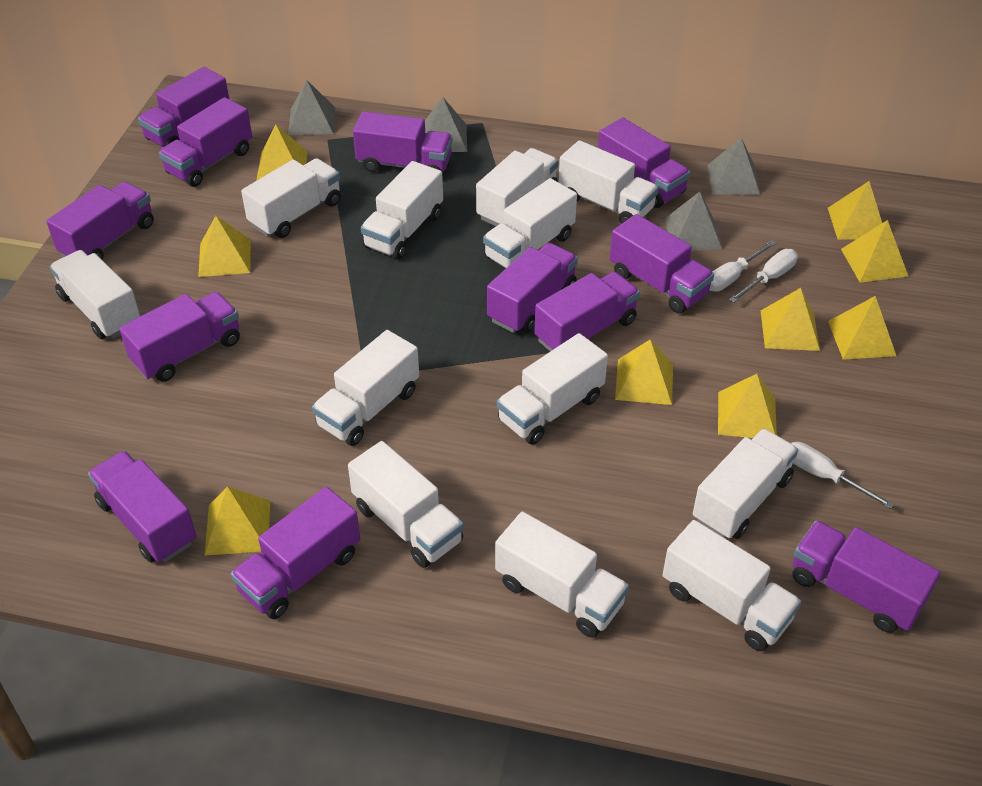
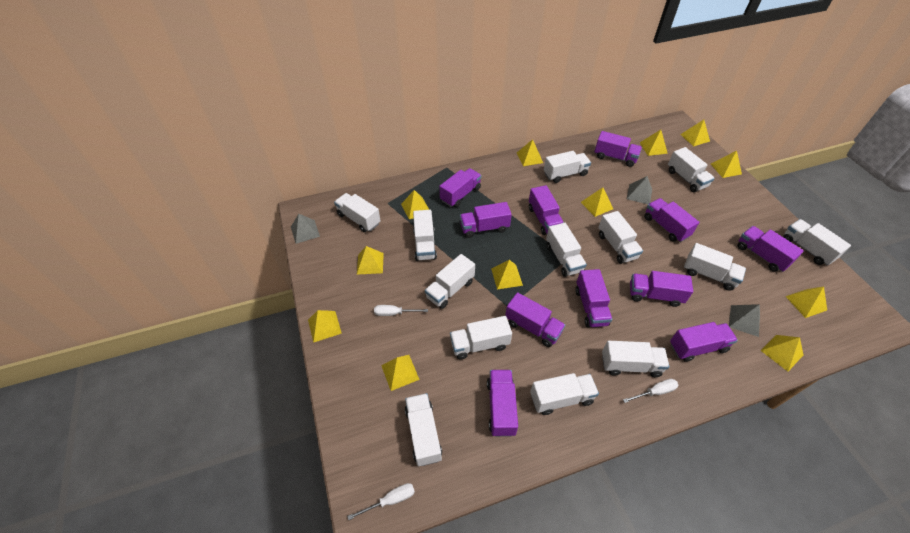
grey pyramid: [288,80,335,135] [425,97,467,152] [665,191,722,250] [708,138,760,195] = 4 -> [291,214,320,244] [627,176,652,204] [729,304,760,337] = 3
purple truck: [46,182,154,260] [88,451,197,563] [119,292,240,382] [138,67,229,147] [159,97,252,187] [231,487,360,619] [353,111,452,172] [487,243,578,333] [534,272,640,352] [598,118,690,208] [610,214,714,314] [793,521,940,633] = 12 -> [439,168,482,207] [460,202,512,238] [487,370,518,437] [505,292,565,347] [529,185,564,235] [575,269,613,327] [594,131,642,167] [630,271,693,307] [644,198,699,242] [670,322,738,362] [737,226,804,272] = 11
white truck: [50,250,140,339] [241,158,341,238] [312,330,419,446] [348,441,464,568] [361,161,443,259] [476,148,559,226] [483,178,577,268] [495,512,629,638] [497,333,608,445] [559,140,659,224] [663,520,801,652] [693,429,798,539] = 12 -> [334,193,381,232] [405,393,442,466] [413,210,437,261] [425,254,475,309] [450,316,512,359] [530,373,599,415] [544,151,591,183] [546,223,587,277] [598,211,643,264] [602,341,669,377] [668,147,715,192] [684,243,746,291] [783,219,851,266] = 13
yellow pyramid: [198,216,251,277] [205,486,270,556] [256,124,308,181] [615,339,673,405] [718,374,777,438] [761,288,820,351] [828,181,882,240] [828,296,896,360] [841,220,909,283] = 9 -> [308,310,342,343] [357,246,384,275] [381,355,420,391] [401,190,429,219] [491,260,523,289] [517,139,543,166] [581,187,613,217] [640,130,668,156] [680,120,710,146] [711,151,742,178] [761,335,803,371] [785,286,827,318] = 12

